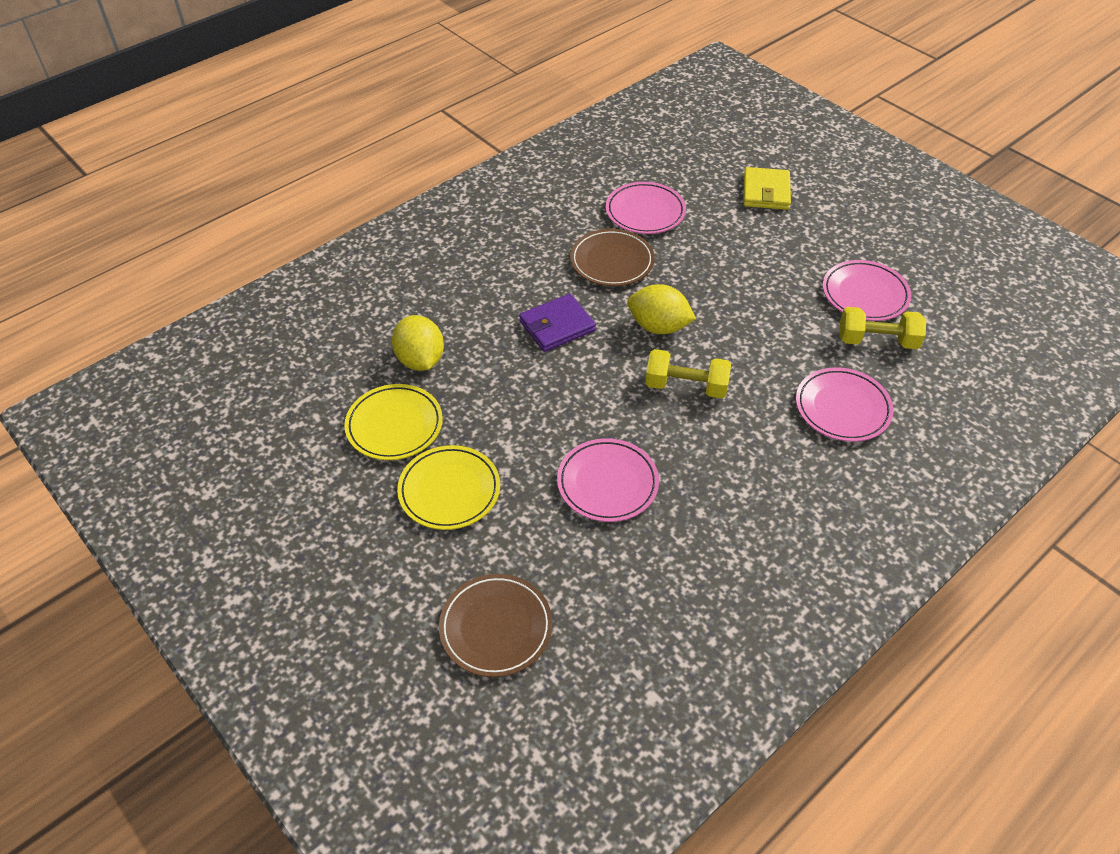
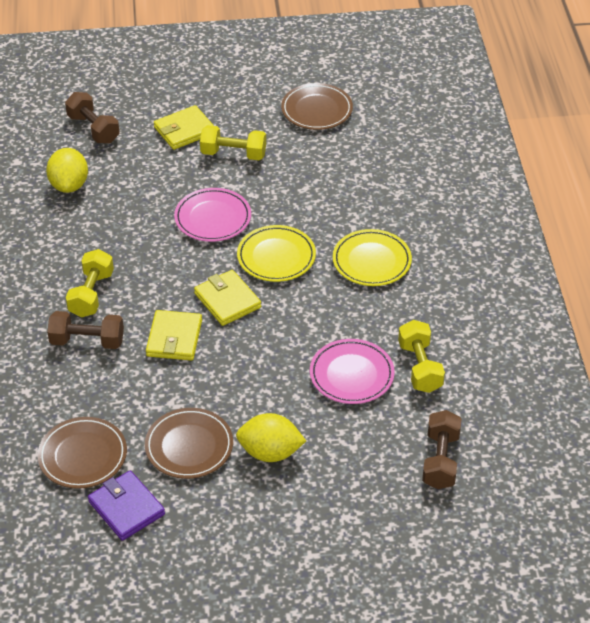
brown dumbbell: none = 0 -> [47,311,124,349] [65,92,120,144] [422,410,461,489] = 3
brown plate: [439,574,552,677] [570,229,655,286] = 2 -> [38,417,127,489] [145,408,233,479] [281,83,353,130] = 3
pink plate: [557,438,659,522] [606,182,686,234] [796,367,894,442] [823,260,912,321] = 4 -> [174,188,251,242] [310,339,395,404] = 2
yellow dumbbell: [645,349,731,399] [839,307,926,349] = 2 -> [66,249,114,317] [200,125,266,160] [398,320,445,393] = 3
yellow wallet: [743,167,791,210] = 1 -> [146,310,202,361] [154,105,214,150] [194,270,261,326] = 3

